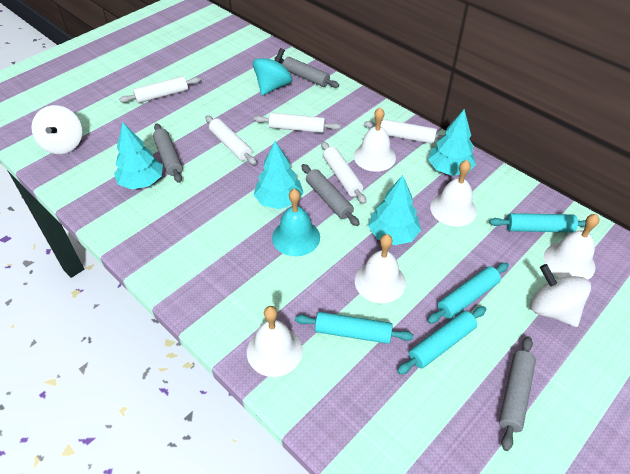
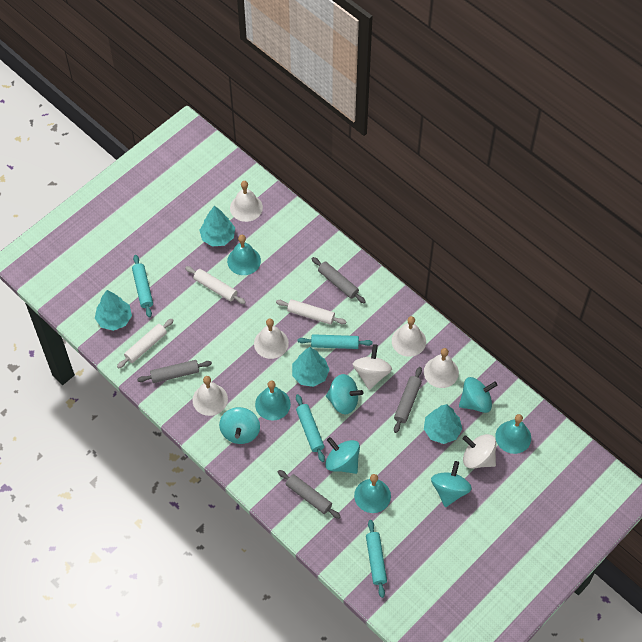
turquoise bell: [272,189,320,256] = 1 -> [227,235,261,275] [255,381,291,421] [354,474,391,513] [495,414,531,454] = 4
turquoise spinning top: [253,48,292,95] = 1 -> [219,407,260,444] [325,437,360,474] [326,374,363,414] [431,461,472,507] [459,377,497,413] = 5
white rolling pin: [119,76,201,103] [205,115,257,165] [254,113,341,133] [321,141,366,204] [364,119,444,144] = 5 -> [117,319,174,369] [185,266,246,304] [276,299,347,325] = 3

